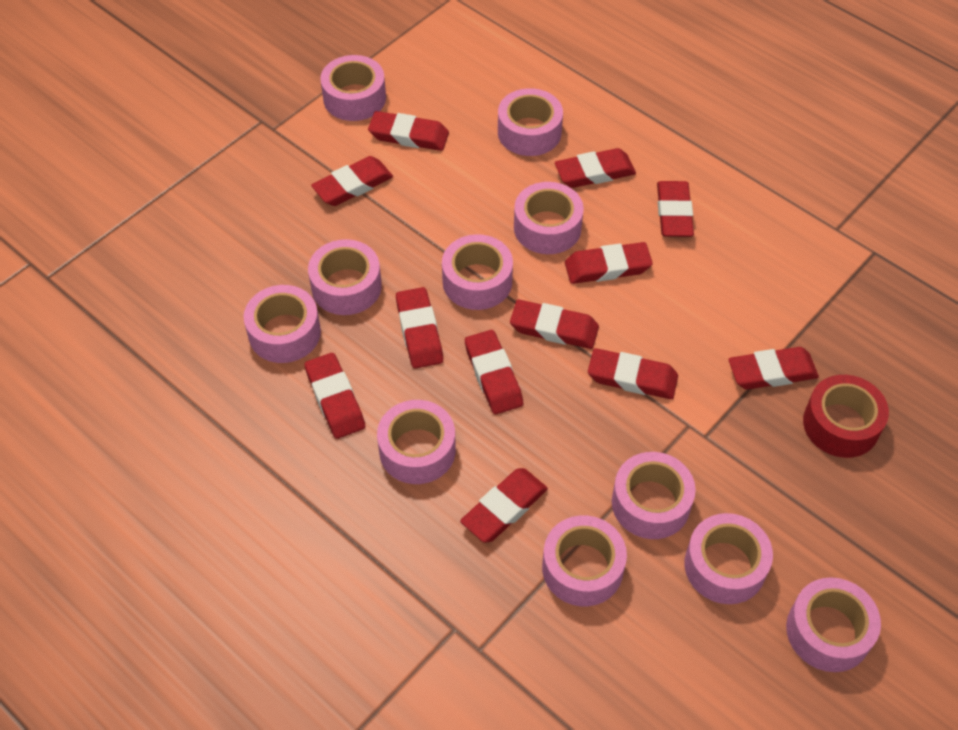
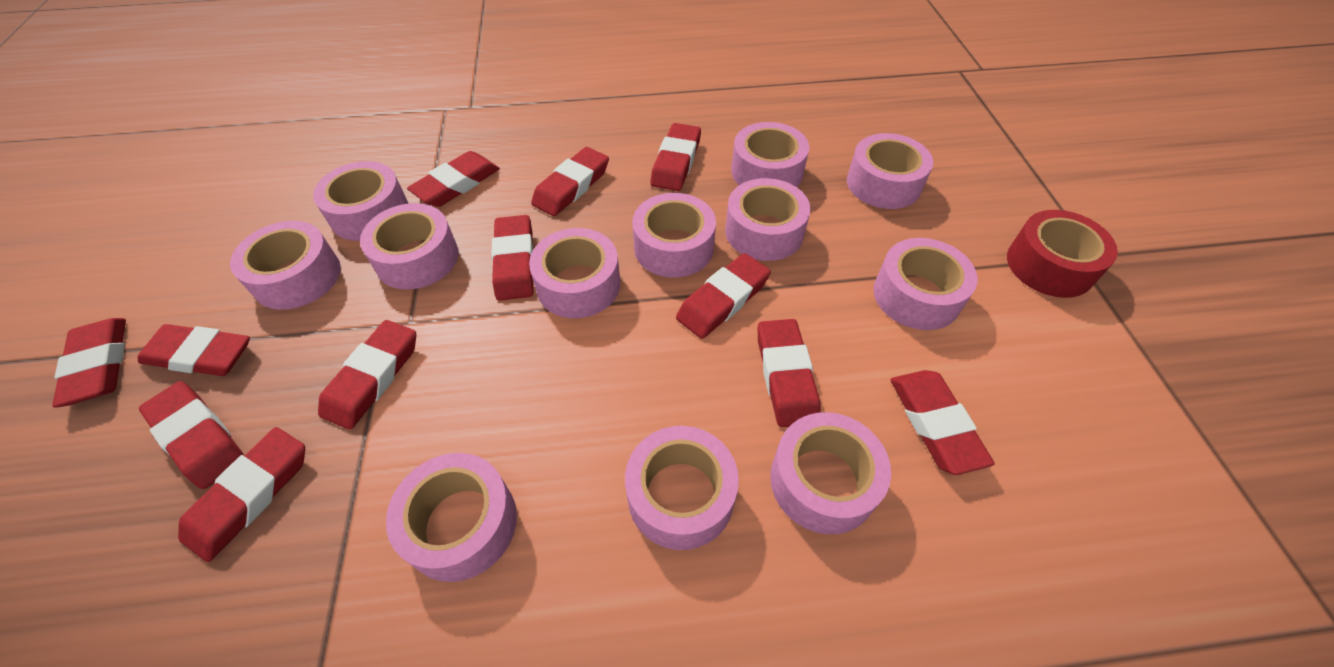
pink tape: [244,285,321,363] [308,239,382,315] [320,55,386,121] [377,400,456,484] [442,234,513,310] [498,88,563,156] [514,182,584,254] [542,515,627,606] [612,452,696,539] [684,513,773,604] [786,577,881,672] = 11 -> [230,221,341,310] [313,161,409,241] [360,203,458,290] [386,453,517,582] [529,228,620,318] [625,426,739,550] [632,193,716,278] [725,178,810,261] [731,122,809,187] [770,412,891,534] [847,133,933,209] [873,238,977,330] = 12

